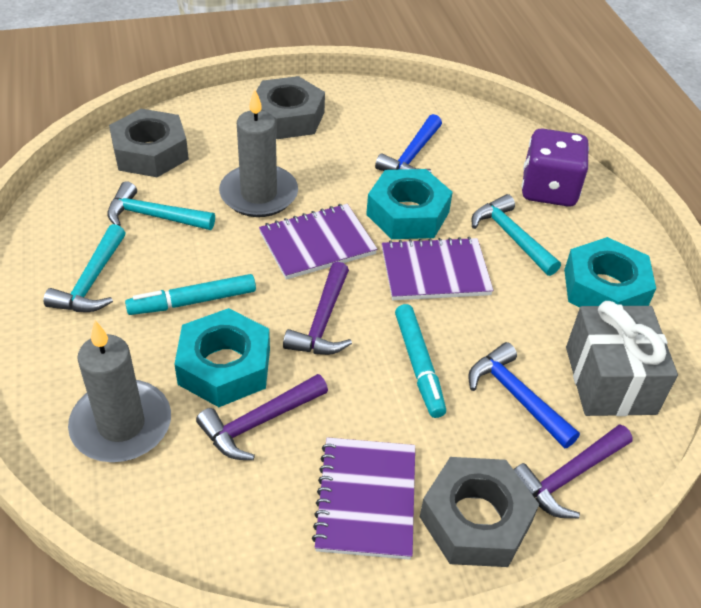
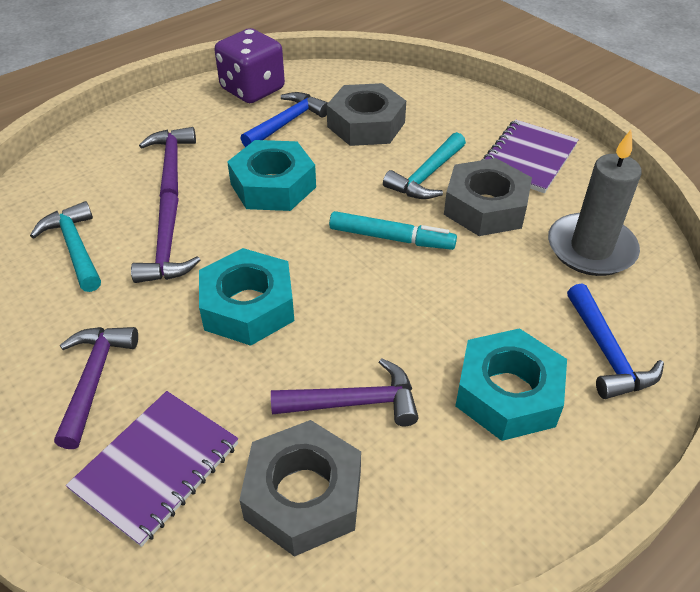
grey candle: [68,321,171,462] [219,89,298,217] = 2 -> [548,130,641,276] = 1
grey gift: [566,301,678,416] = 1 -> none = 0
purple hammer: [196,374,328,460] [283,262,352,355] [514,424,633,518] = 3 -> [54,327,138,449] [131,192,200,283] [139,127,196,197] [271,358,418,426] = 4
purple notebook: [259,204,377,280] [312,437,415,560] [382,237,493,300] = 3 -> [66,391,238,547] [482,119,579,193] = 2
turquoise hammer: [43,224,126,312] [107,181,215,230] [472,194,561,276] = 3 -> [30,201,101,292] [383,132,466,199] = 2
turquoise marker: [125,274,256,315] [395,304,446,418] = 2 -> [329,211,457,250] = 1

